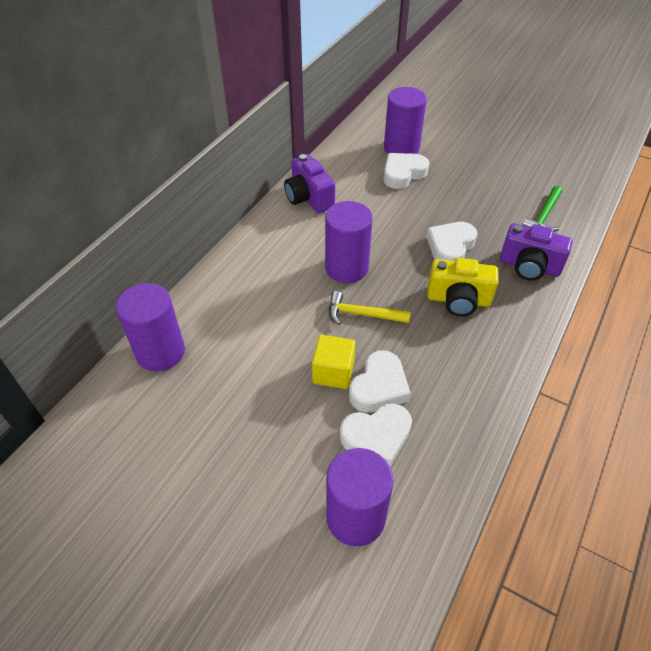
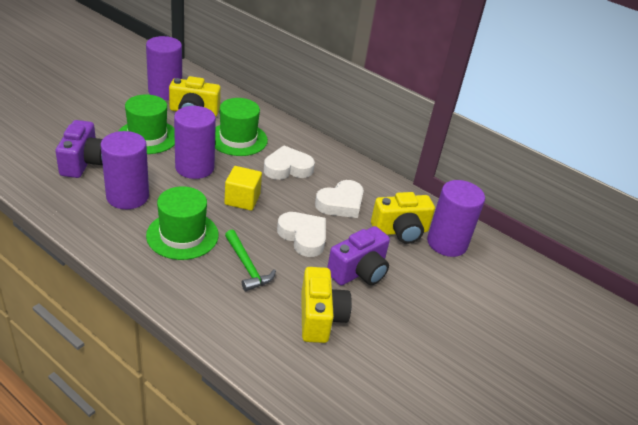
green hat: none = 0 -> [118,94,175,154] [146,186,219,260] [215,98,268,156] = 3
white heart: [340,403,412,467] [349,350,411,412] [383,153,429,189] [426,222,478,261] = 4 -> [264,145,315,180] [277,212,326,257] [315,180,364,218] = 3
yellow camera: [427,258,499,316] = 1 -> [169,76,221,117] [301,267,352,343] [371,192,435,244] = 3
yellow hammer: [329,291,411,325] = 1 -> none = 0

